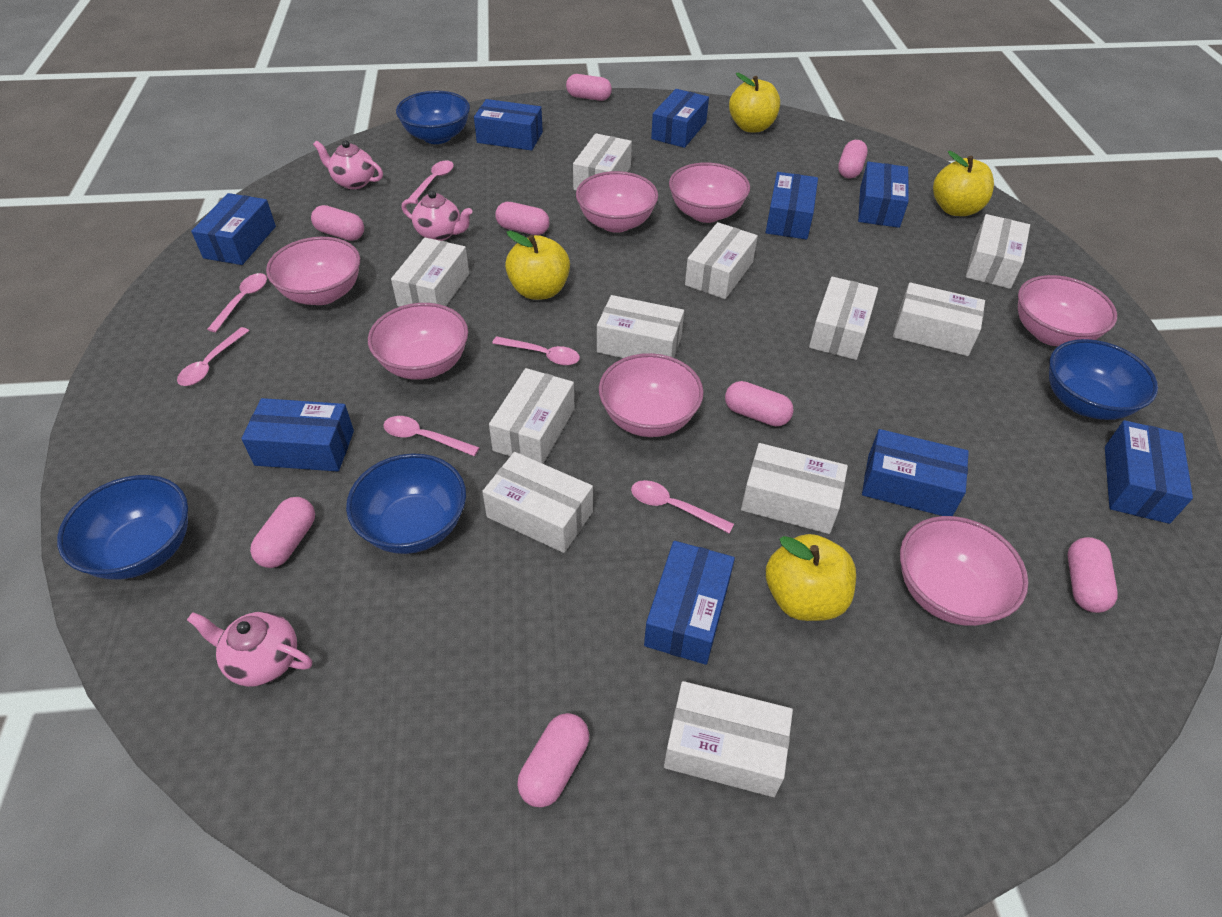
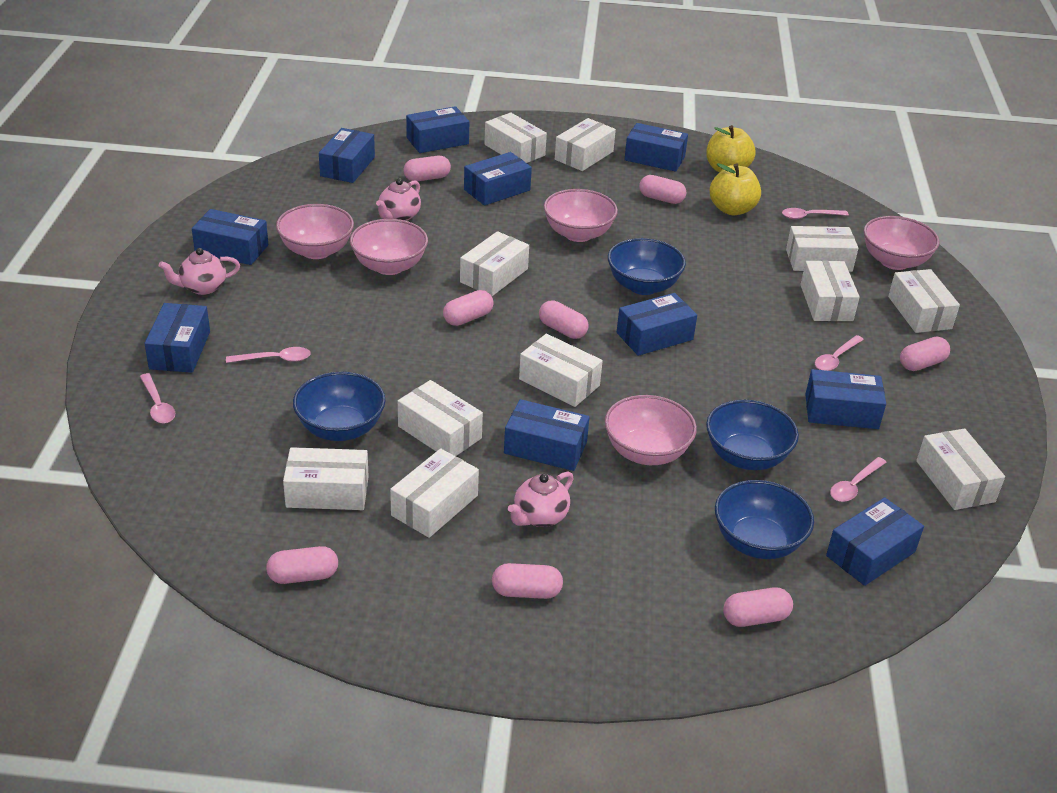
blue box: [191,193,276,265] [241,398,354,472] [474,99,543,151] [644,541,735,665] [651,89,709,148] [766,172,818,239] [858,162,909,228] [862,429,969,516] [1105,420,1193,524] = 9 -> [144,303,210,373] [192,209,268,265] [319,128,375,183] [406,106,469,153] [464,152,532,205] [504,399,590,471] [617,293,697,356] [624,123,688,172] [805,369,886,429] [826,497,924,586] = 10
pink bowl: [266,237,360,305] [368,303,468,379] [576,171,658,233] [599,353,704,437] [669,163,750,223] [900,516,1029,626] [1018,275,1117,346] = 7 -> [276,204,354,259] [350,219,428,275] [544,189,618,242] [605,395,697,465] [864,216,940,270] = 5
pink spoon: [177,327,249,386] [207,273,267,332] [383,416,480,456] [408,160,454,199] [492,336,580,365] [631,480,734,534] = 6 -> [140,373,175,424] [226,347,311,363] [782,208,849,219] [815,335,864,371] [830,457,887,502] = 5
yellow apple: [505,231,570,300] [729,73,780,132] [766,534,856,621] [933,151,994,216] = 4 -> [706,125,756,172] [710,163,761,215] = 2

